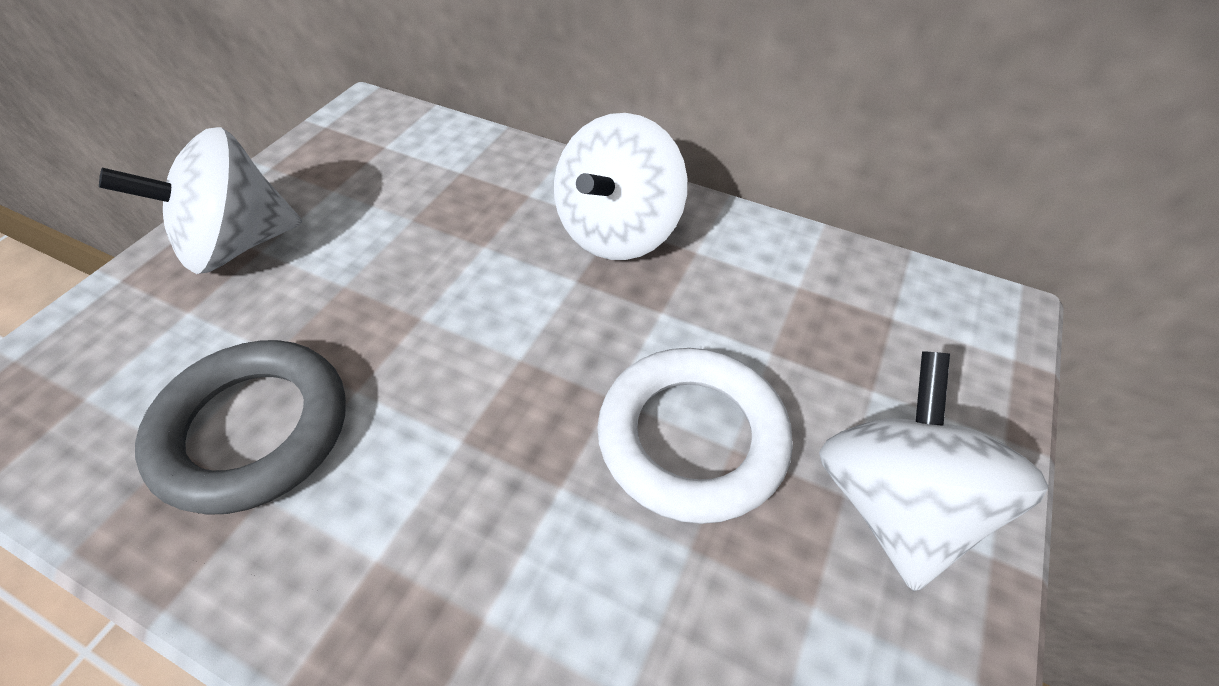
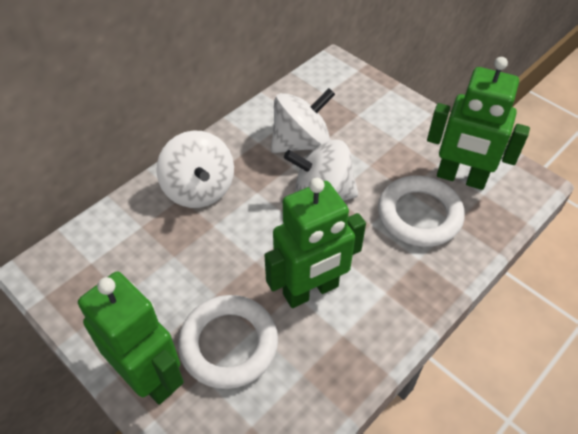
green robot: none = 0 -> [78,272,184,405] [264,178,366,308] [427,57,530,190] = 3
grey ring: [135,340,346,515] = 1 -> none = 0
white ring: [597,348,793,524] = 1 -> [178,295,278,389] [378,175,465,247] = 2

